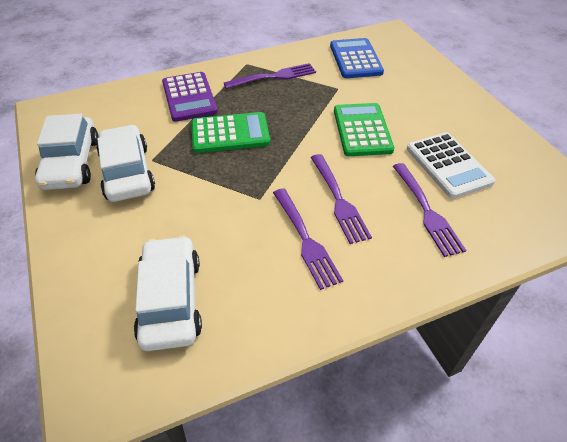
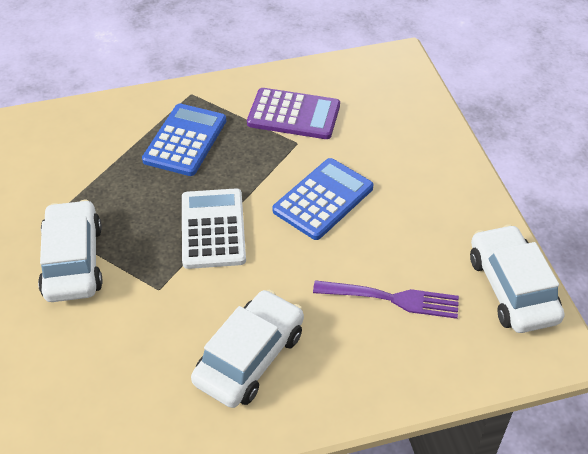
blue calculator: [330,38,384,78] = 1 -> [142,103,226,176] [272,158,374,240] = 2
green calculator: [191,112,270,153] [334,103,394,156] = 2 -> none = 0
purple fork: [224,63,316,89] [273,188,343,290] [311,154,372,244] [393,163,466,257] = 4 -> [313,280,459,319] = 1

